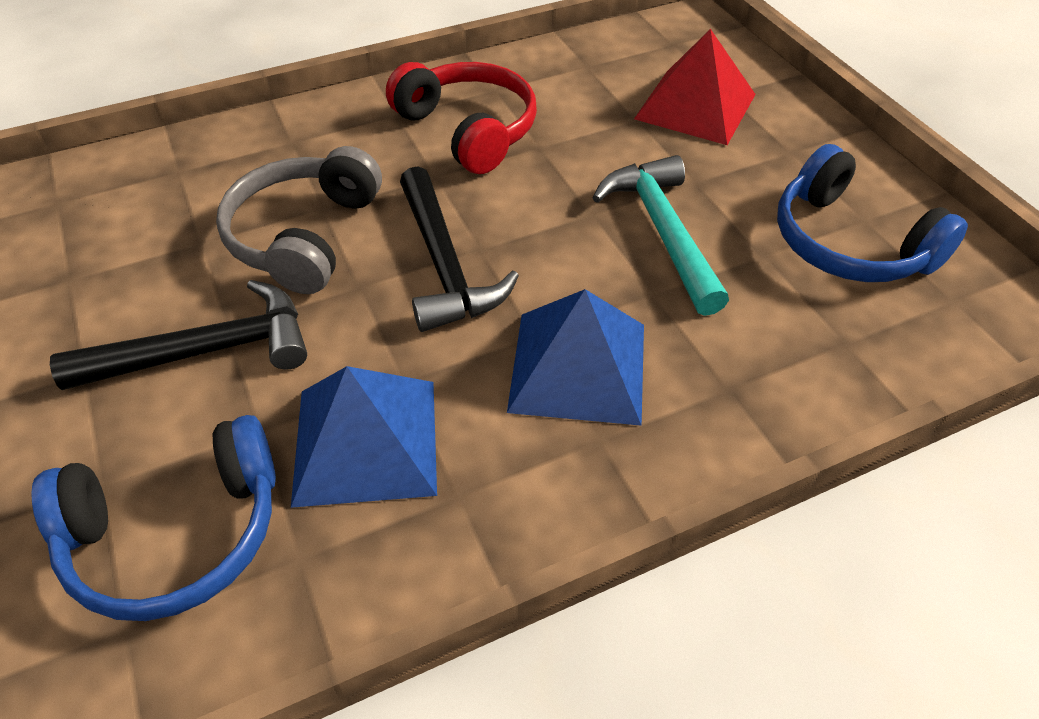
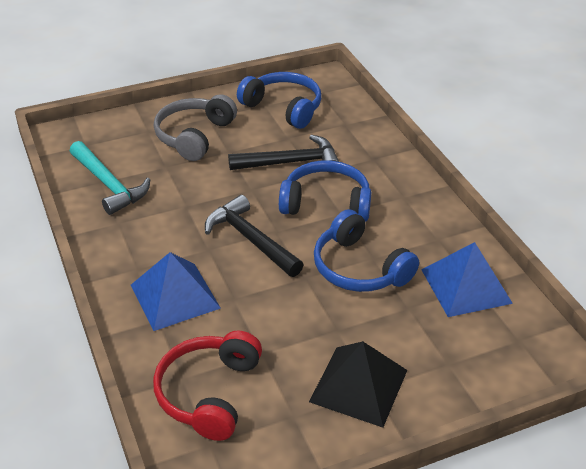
black pyramid: none = 0 -> [309,341,407,428] = 1
blue headphones: [32,415,276,621] [777,144,968,282] = 2 -> [237,72,321,129] [279,160,371,222] [314,209,419,292] = 3
red pyramid: [634,29,756,145] = 1 -> none = 0

